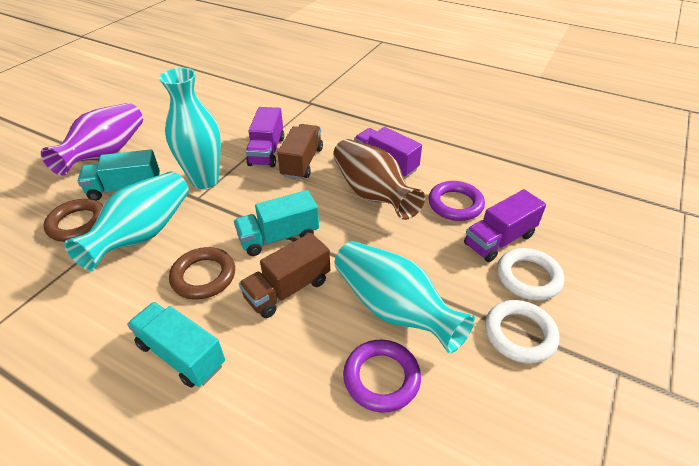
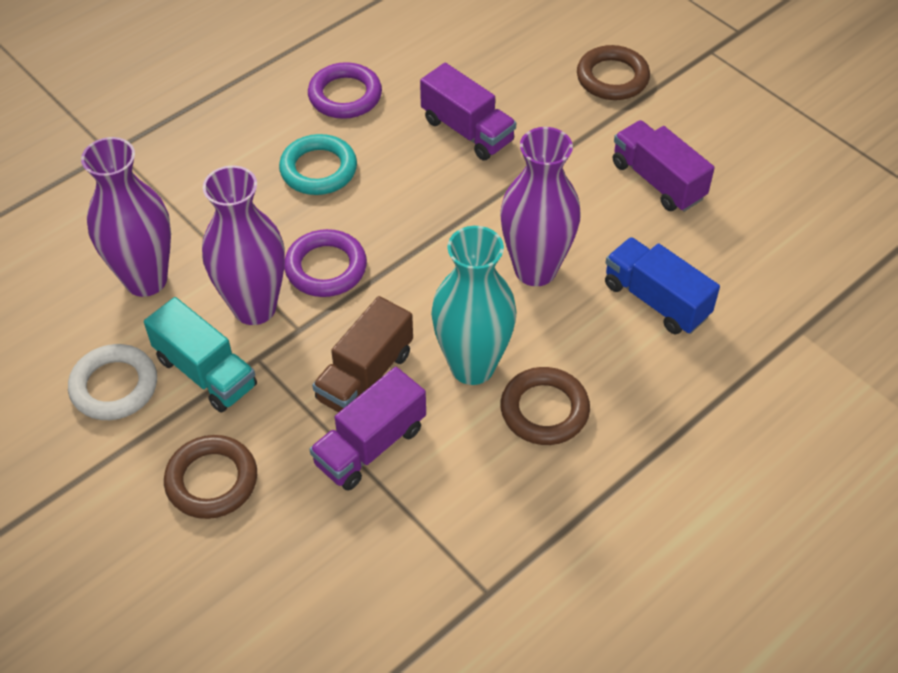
blue truck: none = 0 -> [605,237,720,335] = 1
brown ring: [44,199,103,242] [169,247,235,300] = 2 -> [164,435,257,519] [501,367,590,445] [577,45,650,100] = 3
brown truck: [239,233,330,318] [277,124,323,180] = 2 -> [312,296,413,413] = 1
brown vase: [333,139,425,220] = 1 -> none = 0
purple vase: [41,103,143,176] = 1 -> [81,137,171,297] [202,166,285,325] [500,127,581,286] = 3
turquoise ring: none = 0 -> [279,134,357,195] = 1
turquoise truck: [77,150,160,201] [127,302,225,388] [234,190,319,256] = 3 -> [144,297,257,413] = 1
turquoise vase: [64,171,189,271] [159,68,221,189] [334,241,475,353] = 3 -> [431,226,516,385] = 1
white ring: [485,300,560,364] [497,248,564,300] = 2 -> [68,344,157,420] = 1

